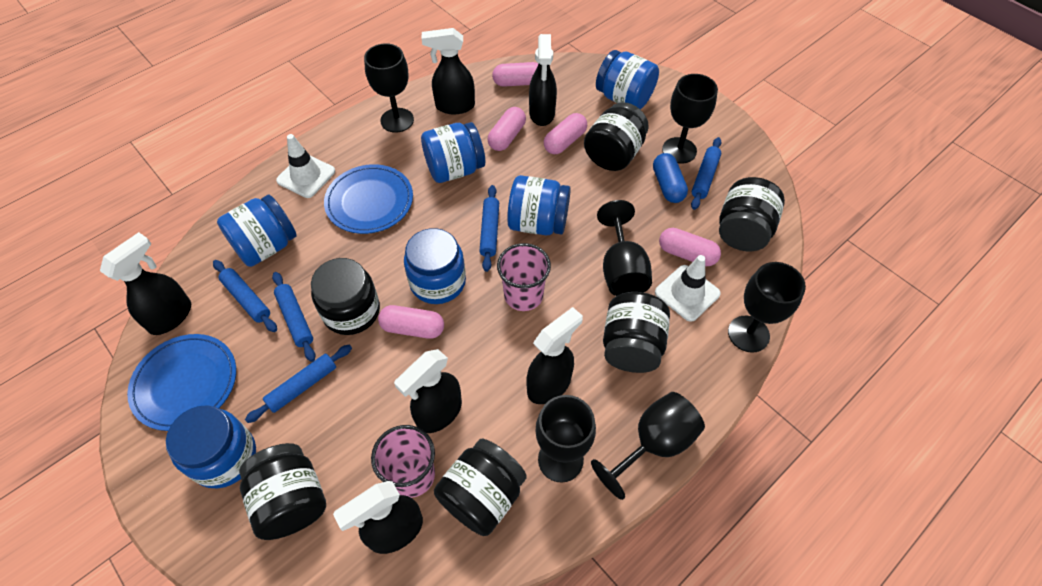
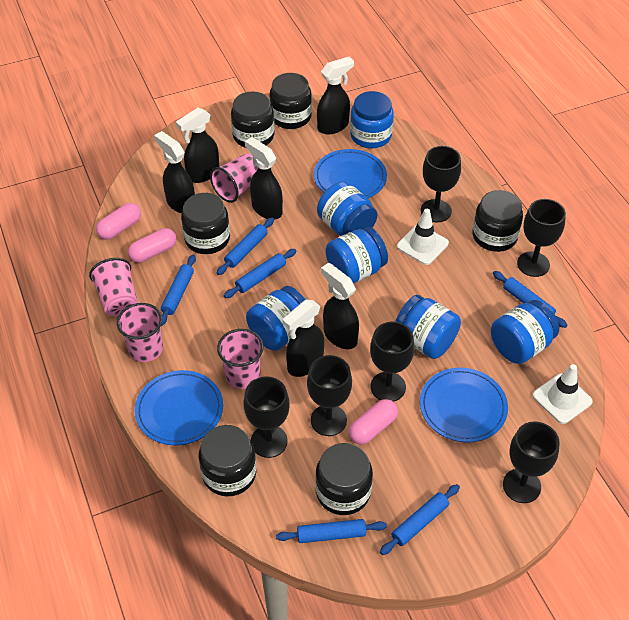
blue capsule: [653,153,688,203] = 1 -> none = 0
blue plate: [127,334,236,431] [324,164,413,234] = 2 -> [135,370,223,446] [314,149,387,198] [420,368,508,442] = 3
blue rolling pin: [213,260,277,332] [245,345,352,423] [272,272,316,362] [479,185,499,272] [691,137,721,210] = 5 -> [161,255,196,326] [217,218,274,275] [224,249,296,298] [276,519,387,543] [380,484,460,555] [493,271,567,328] = 6
pink capsule: [378,305,444,339] [488,107,526,151] [492,62,538,87] [544,113,587,154] [659,228,721,266] = 5 -> [96,203,141,240] [128,228,176,263] [349,399,398,445] = 3
pink cup: [371,425,435,498] [497,243,551,311] = 2 -> [89,258,138,316] [117,303,163,362] [210,153,258,203] [217,329,264,389] = 4

